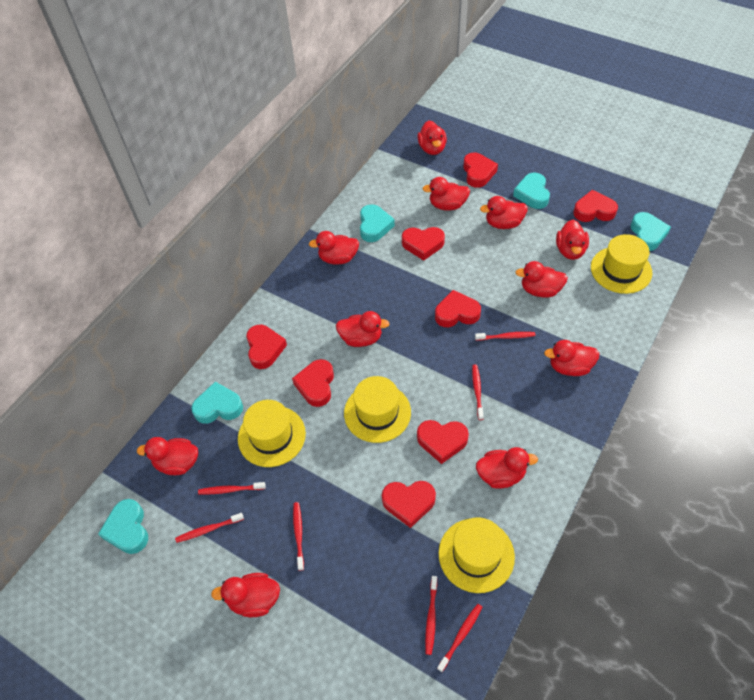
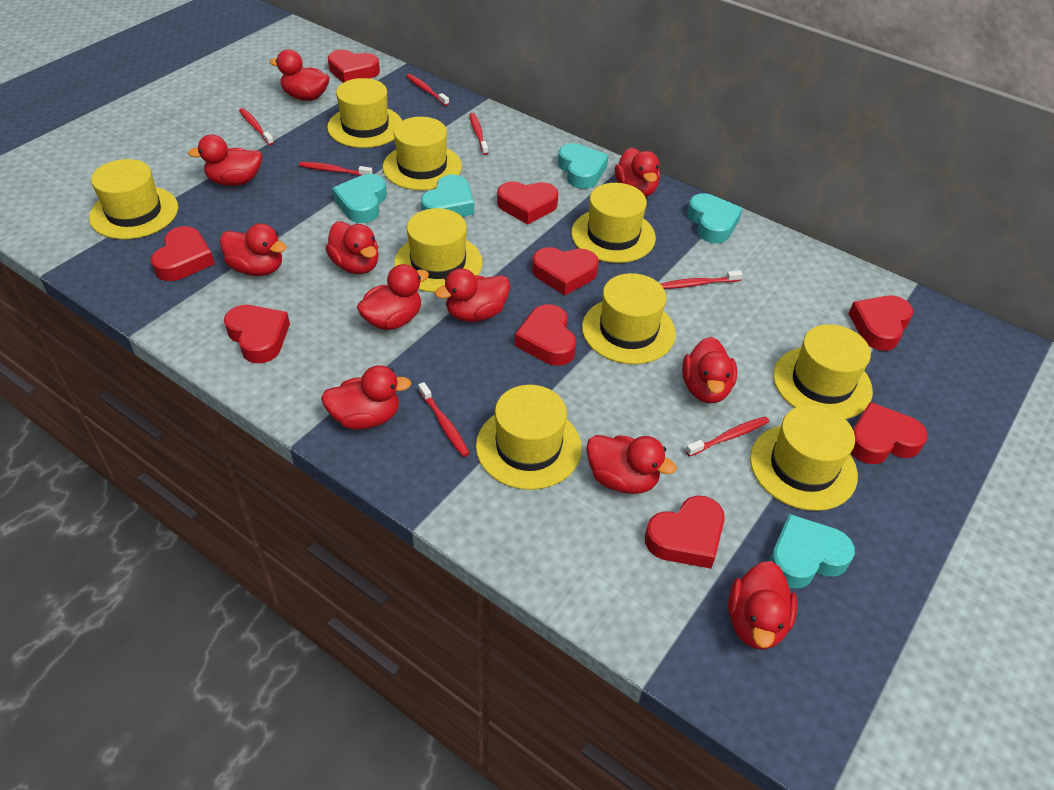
red heart: [246,325,287,369] [292,359,334,407] [382,481,436,528] [402,227,445,261] [417,420,469,464] [435,290,481,327] [463,152,498,188] [573,190,618,222] = 8 -> [151,226,215,281] [224,305,290,363] [328,50,380,83] [497,181,558,225] [514,304,576,366] [532,247,599,296] [645,496,725,569] [848,296,913,351] [851,402,928,464] = 9
yellow hat: [238,400,306,467] [344,376,411,443] [439,517,515,593] [591,234,652,294] = 4 -> [89,159,178,239] [327,78,402,148] [383,117,462,190] [394,208,483,292] [476,385,582,490] [571,183,656,263] [582,273,676,364] [750,405,858,511] [773,324,873,419] = 9

